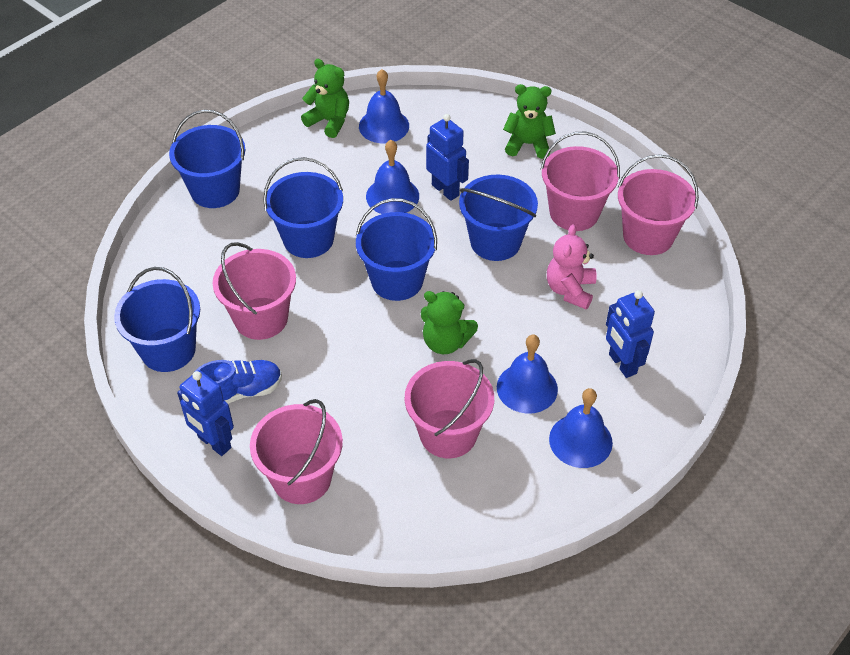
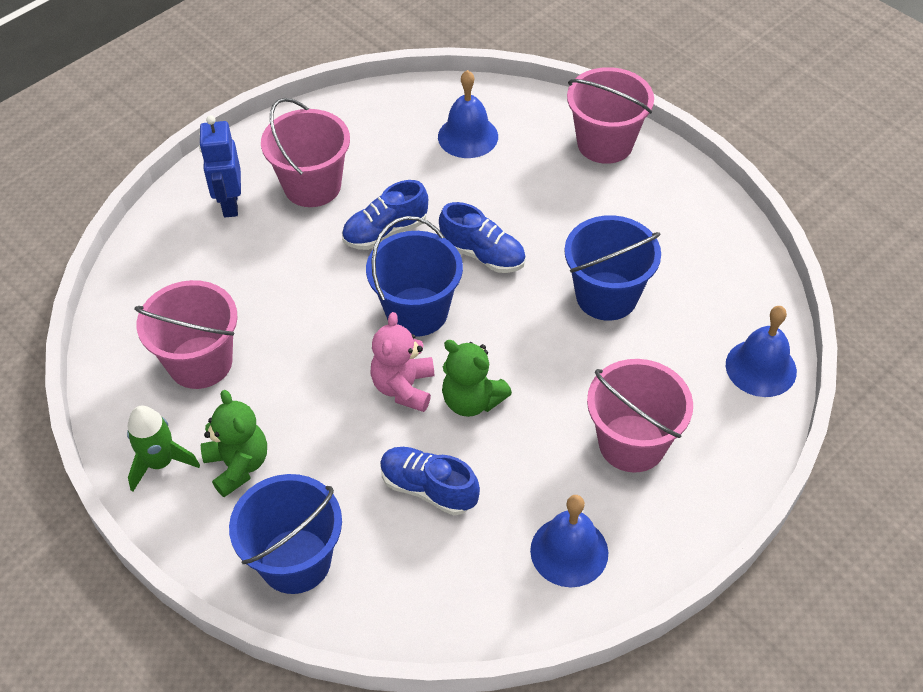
blue bell: [359,69,409,143] [366,140,419,214] [497,335,558,414] [549,388,613,468] = 4 -> [438,70,498,158] [530,495,608,587] [726,306,797,397] = 3
blue bucket: [114,267,200,372] [169,110,245,208] [263,157,343,258] [356,198,437,301] [459,175,538,261] = 5 -> [229,474,342,594] [366,216,463,337] [565,215,661,321] = 3
blue robot: [177,370,234,456] [426,114,469,201] [606,290,655,378] = 3 -> [199,115,241,217] = 1
blue shoe: [194,360,282,404] = 1 -> [342,180,428,250] [380,447,480,515] [439,202,526,273] = 3
green rocket: none = 0 -> [127,406,200,492] = 1
green teddy bear: [301,59,349,138] [421,291,478,354] [503,84,556,159] = 3 -> [201,390,267,497] [442,340,512,417] = 2
pink bucket: [213,242,296,340] [250,399,343,504] [405,359,494,458] [540,131,620,231] [618,154,699,255] = 5 -> [135,280,238,389] [261,98,350,207] [567,67,654,164] [587,359,693,473] = 4

